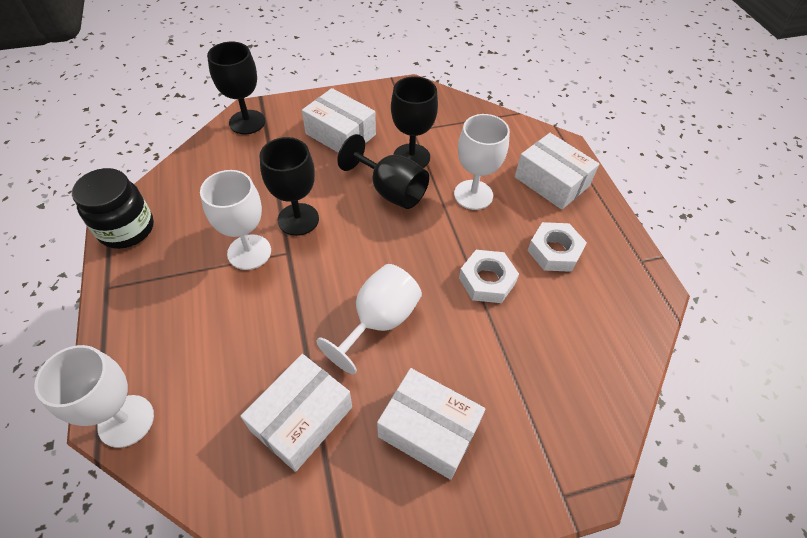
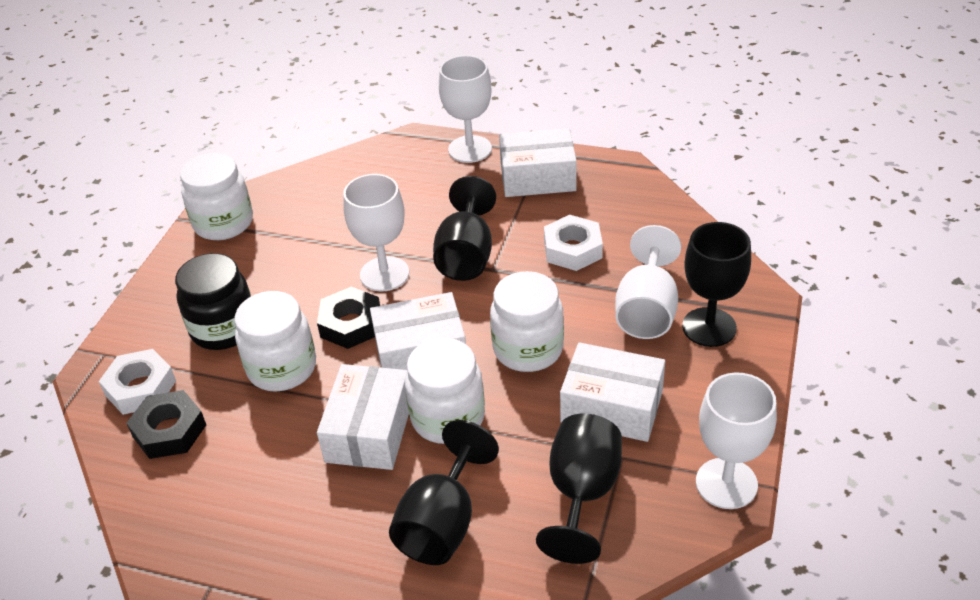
black nut: none = 0 -> [126,390,206,459] [317,287,380,349] = 2
white jar: none = 0 -> [180,153,253,240] [235,291,316,391] [405,338,485,444] [490,271,564,372] = 4

